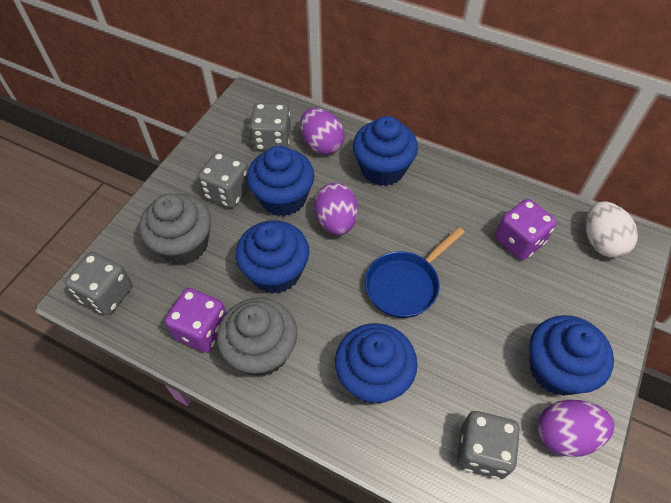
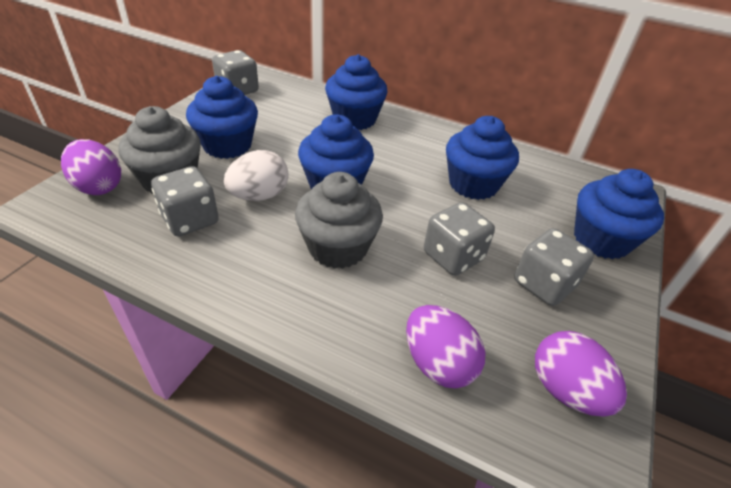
blue pan: [365,227,465,318] = 1 -> none = 0
purple dice: [165,288,226,353] [495,199,557,260] = 2 -> none = 0

